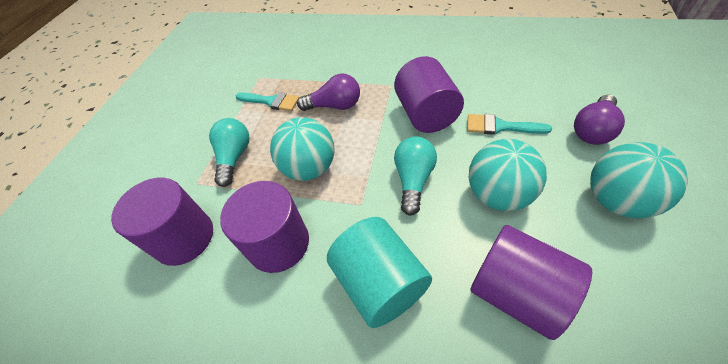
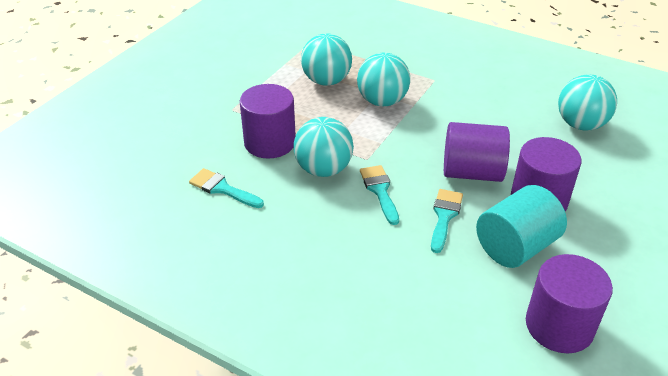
purple light bulb: [297,74,360,111] [574,95,625,145] = 2 -> none = 0
turquoise ball: [270,117,334,181] [469,139,547,211] [590,142,688,219] = 3 -> [294,117,354,177] [301,33,352,86] [357,53,410,106] [558,75,617,131] = 4
turquoise brush: [236,92,299,111] [467,114,552,135] = 2 -> [189,168,264,208] [360,165,399,225] [431,189,463,253] = 3
turquoise light bulb: [209,118,249,187] [394,136,437,216] = 2 -> none = 0

